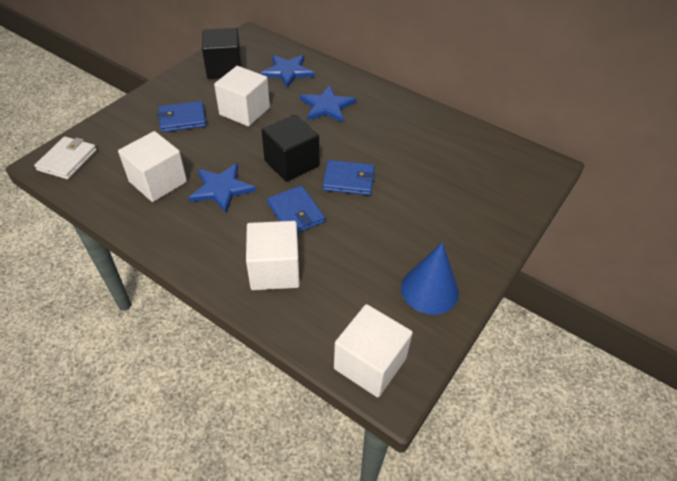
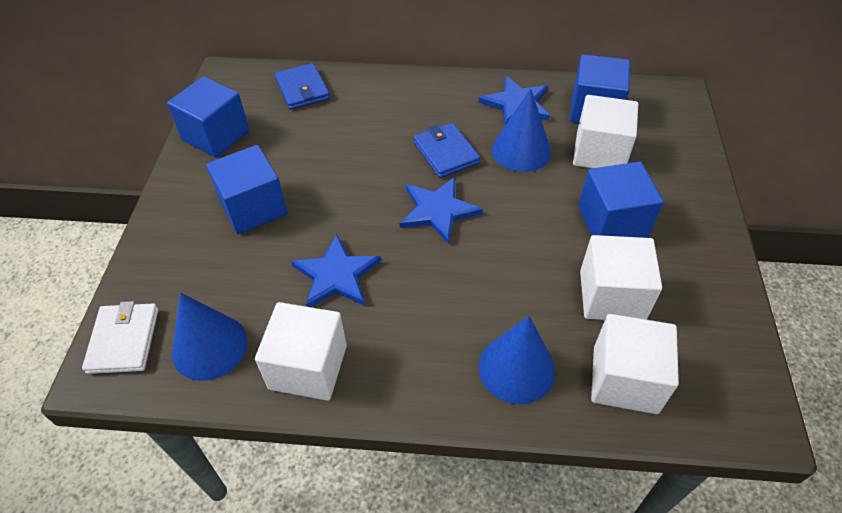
black cube: [202,28,242,79] [261,114,319,182] = 2 -> none = 0
blue cone: [401,242,459,315] = 1 -> [172,292,248,381] [478,316,555,404] [492,89,551,172] = 3
blue cube: none = 0 -> [167,76,249,158] [206,145,288,234] [570,54,630,123] [578,162,664,238] = 4
blue wallet: [157,101,206,132] [267,185,325,233] [322,160,375,195] = 3 -> [274,63,330,110] [413,123,480,178] = 2

